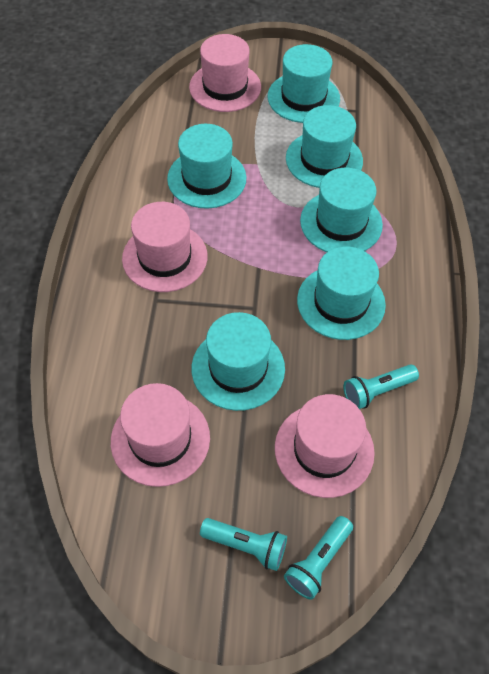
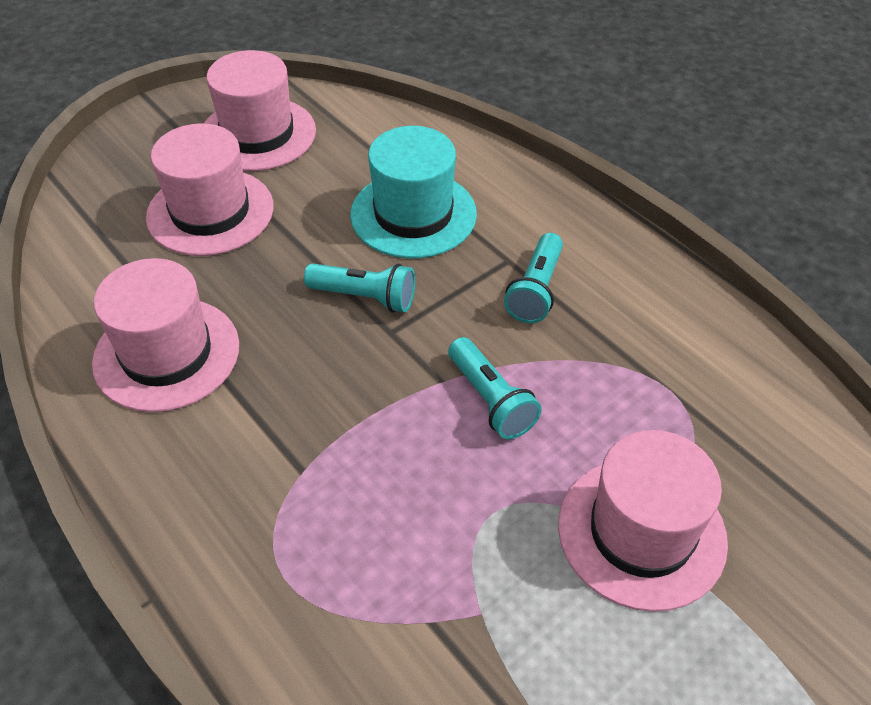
turquoise hat: [167,124,246,209] [192,312,285,411] [268,44,340,123] [286,105,363,188] [297,247,386,340] [300,168,383,252] = 6 -> [350,126,477,258] = 1

